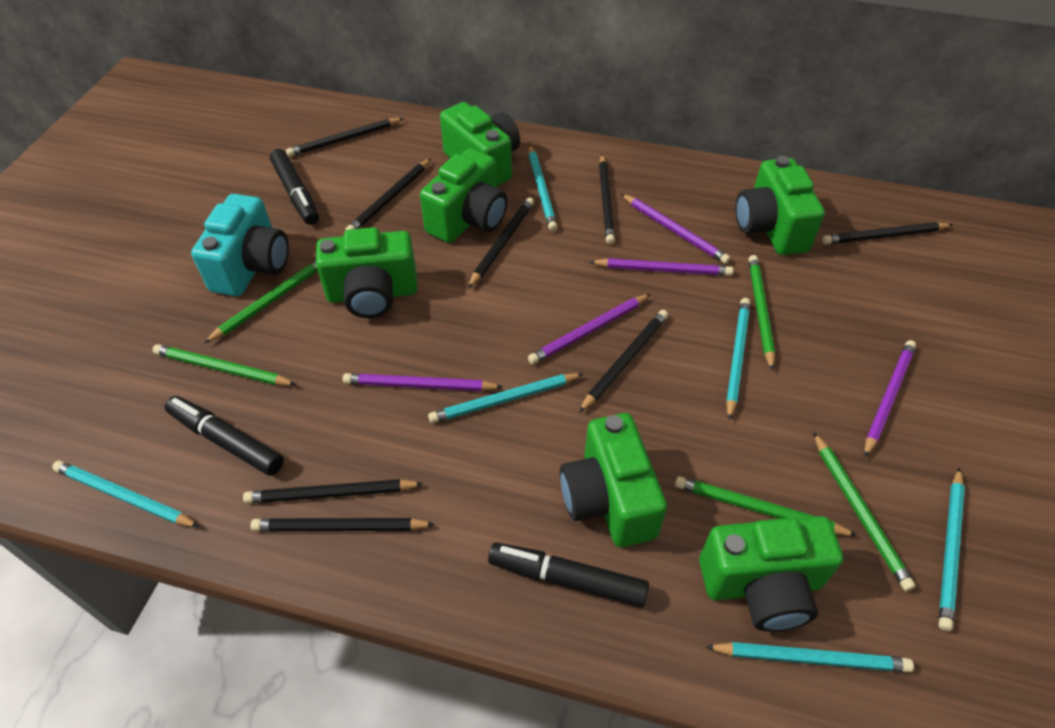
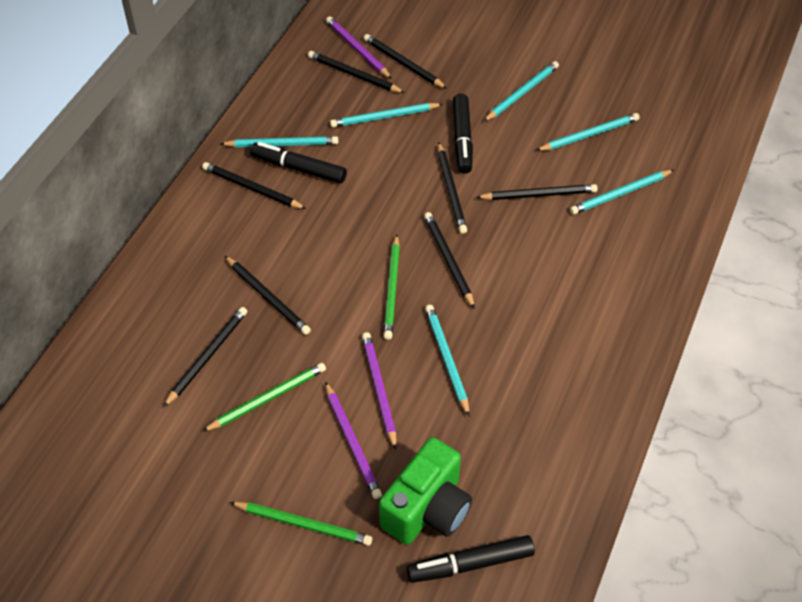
green camera: [316,227,417,318] [420,148,508,243] [440,102,520,186] [560,413,667,547] [699,516,843,632] [735,156,825,255] = 6 -> [379,437,472,545] = 1
green pencil: [153,344,297,385] [204,260,318,343] [675,476,857,536] [749,255,775,371] [813,432,916,591] = 5 -> [202,363,326,432] [230,502,372,546] [383,234,400,340] = 3
purple pencil: [343,373,503,391] [528,294,650,364] [590,258,733,276] [621,194,731,264] [864,340,916,458] = 5 -> [325,382,382,499] [326,16,392,79] [362,332,397,450] = 3
turquoise camera: [191,194,289,296] = 1 -> none = 0

